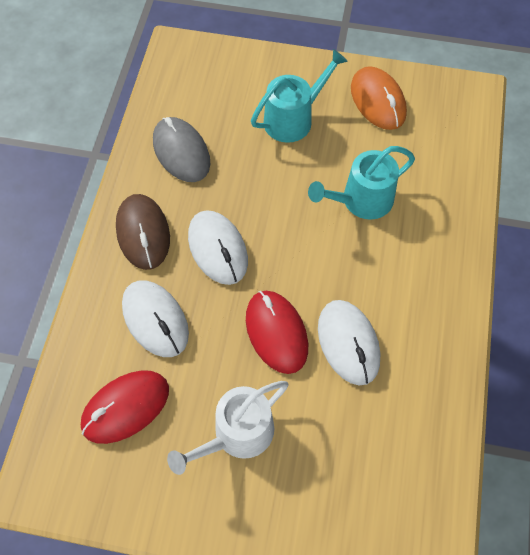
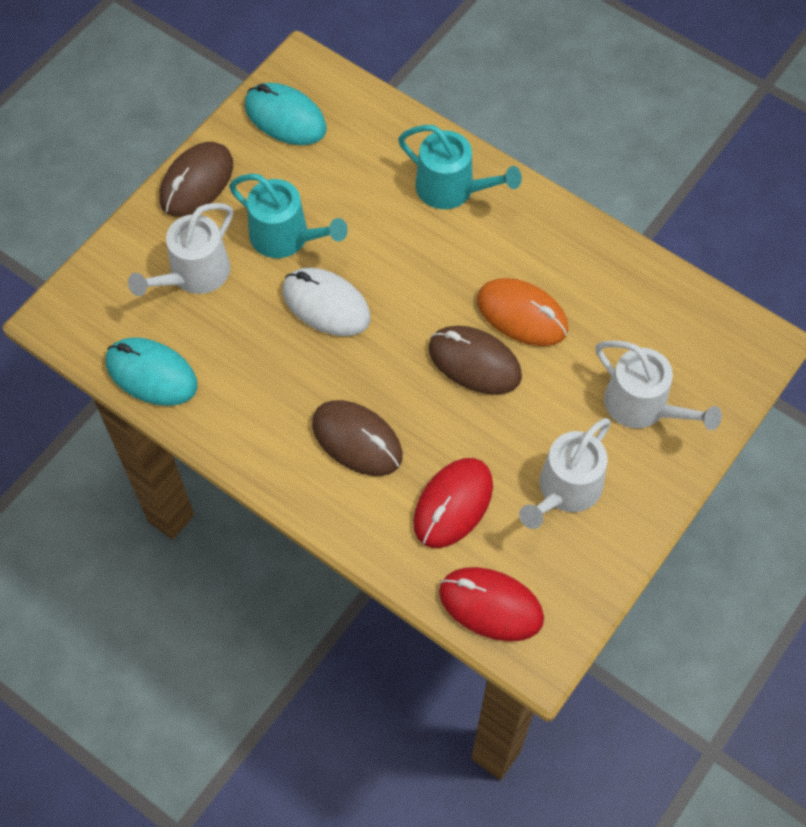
brown mouse: [116,194,170,270] = 1 -> [160,142,233,217] [312,400,403,476] [429,326,522,395] = 3
grey mouse: [153,117,210,182] = 1 -> none = 0
turquoise mouse: none = 0 -> [106,337,197,406] [245,83,327,145] = 2
white mouse: [122,280,189,357] [188,210,248,285] [318,300,380,385] = 3 -> [282,268,370,336] = 1
white watering can: [167,381,288,475] = 1 -> [128,203,233,296] [519,418,611,529] [596,341,722,430] = 3

